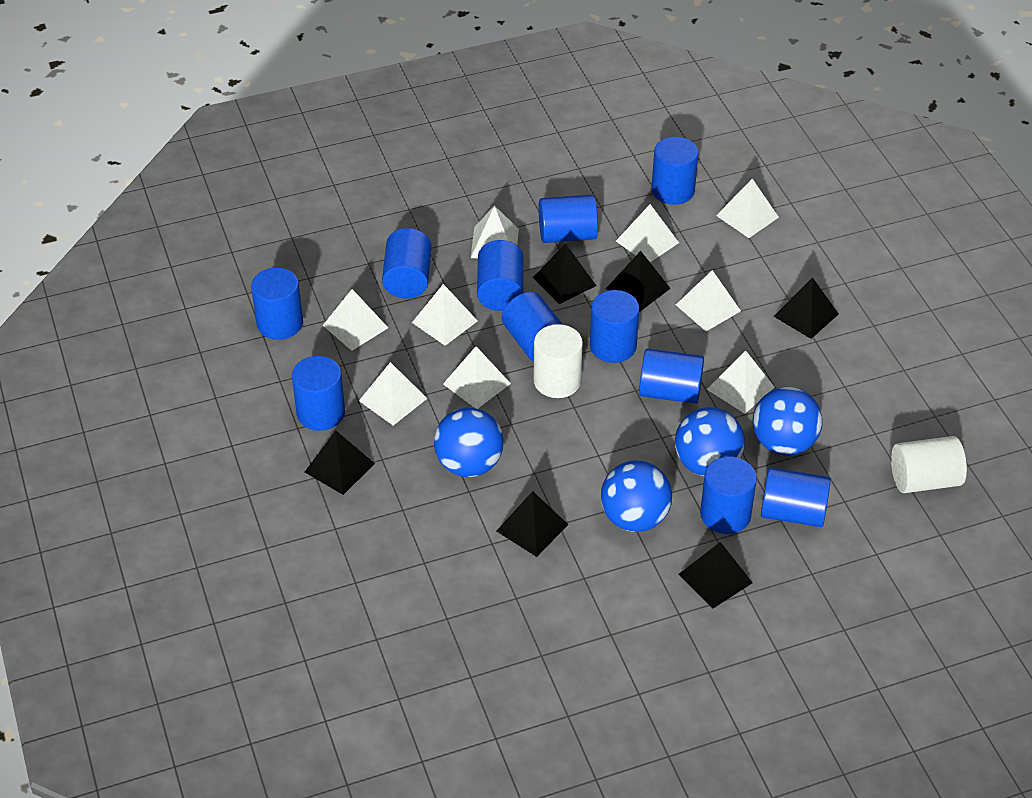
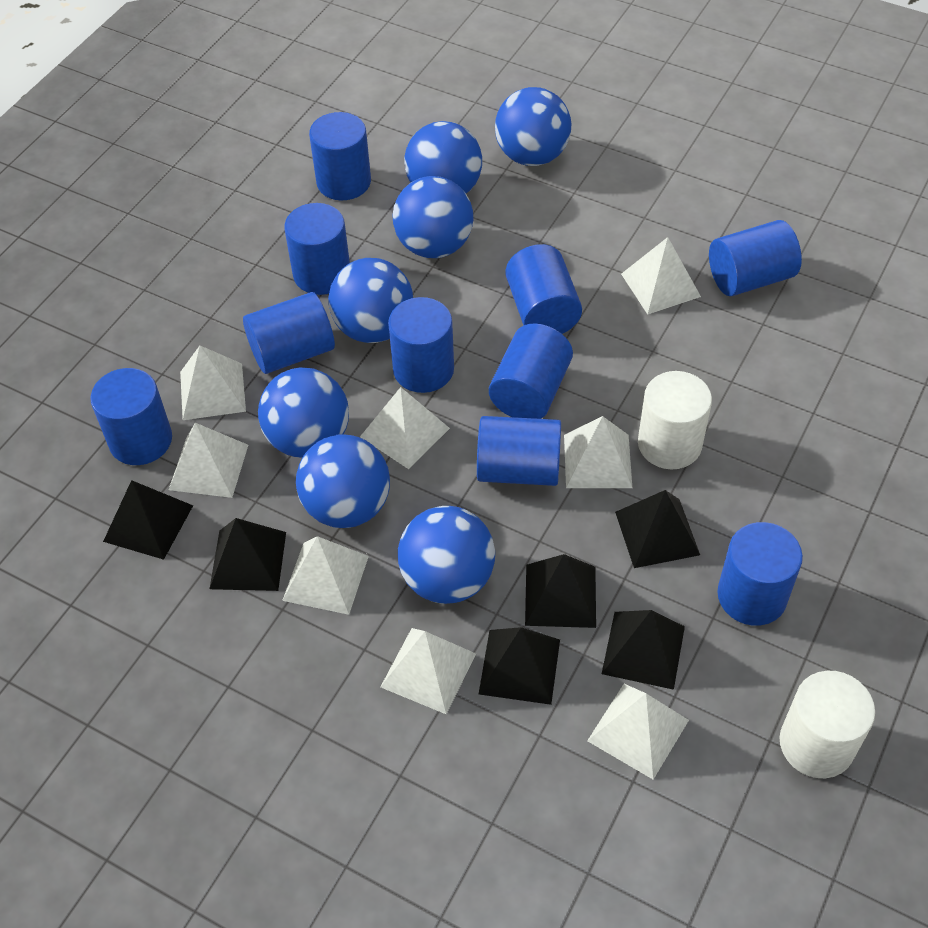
blue ball: [434,407,503,477] [601,461,672,532] [675,407,745,476] [753,387,822,456] = 4 -> [258,367,349,458] [296,435,390,528] [328,258,413,343] [392,176,474,258] [398,506,495,604] [404,121,482,193] [495,87,571,166] = 7
blue cylinder: [251,268,303,340] [292,356,345,431] [382,228,432,299] [477,240,523,311] [502,292,563,362] [539,195,598,243] [590,290,639,363] [639,348,704,404] [651,137,699,205] [700,457,757,534] [761,467,831,527] = 11 -> [90,368,172,465] [243,292,335,374] [284,203,350,295] [309,112,371,200] [388,297,454,393] [477,416,561,486] [489,324,573,419] [505,244,582,334] [709,220,802,296] [717,522,803,626] = 10
white pyramid: [323,289,388,351] [359,362,427,426] [412,284,478,346] [443,347,511,408] [471,205,519,258] [616,204,679,262] [676,270,741,331] [707,351,774,414] [716,179,779,238] = 9 -> [169,423,248,498] [180,346,246,420] [282,536,369,615] [360,387,450,469] [381,628,476,714] [564,416,632,488] [587,684,689,780] [621,237,701,315] = 8

